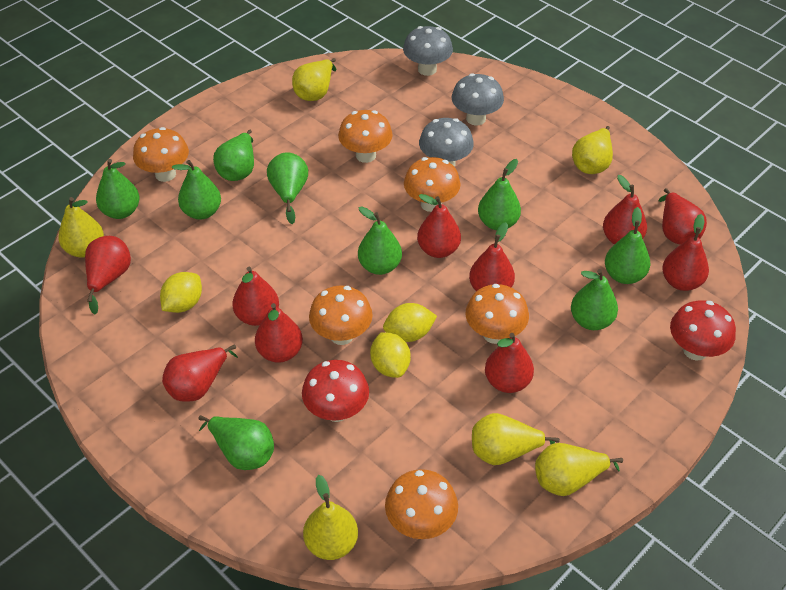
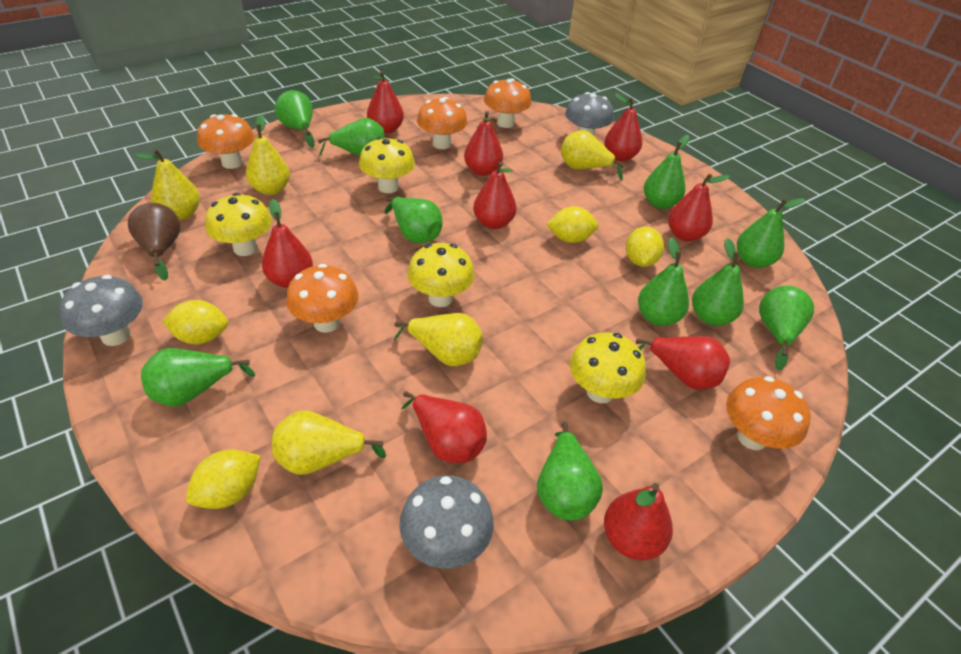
brown pear: none = 0 -> [128,203,180,281] = 1
green pear: [96,159,140,219] [172,160,221,220] [199,415,274,470] [213,130,254,181] [267,152,308,224] [358,206,402,275] [478,159,521,230] [571,269,618,330] [605,207,650,284] = 9 -> [141,348,255,407] [275,90,314,148] [318,118,385,157] [385,197,442,243] [537,422,603,521] [638,237,689,326] [644,135,690,209] [692,238,744,326] [737,198,805,268] [759,285,814,371] = 10
orange mushroom: [133,127,189,182] [309,285,373,345] [338,110,393,163] [385,469,458,539] [404,157,460,212] [466,284,529,344] = 6 -> [197,114,254,169] [286,264,359,333] [417,97,467,149] [484,78,532,128] [726,376,811,450] = 5
red mushroom: [302,360,369,422] [670,300,736,361] = 2 -> none = 0
red pear: [85,236,131,315] [162,344,238,402] [232,267,279,326] [255,303,303,363] [417,194,461,258] [469,222,515,291] [485,333,534,393] [603,175,647,245] [659,188,707,245] [662,214,709,291] = 10 -> [262,199,313,288] [367,71,404,134] [401,391,487,463] [464,111,503,176] [473,161,516,229] [604,94,642,162] [604,483,673,560] [636,336,730,390] [668,174,730,241] = 9
yellow lemon: [160,272,202,313] [370,332,411,378] [383,303,437,342] = 3 -> [162,300,228,345] [186,449,261,509] [546,206,598,243] [626,227,664,267] = 4
yellow mushroom: none = 0 -> [205,193,272,256] [359,137,415,193] [407,243,475,307] [570,332,646,403] = 4
yellow pear: [58,197,104,258] [292,58,336,101] [303,475,358,560] [472,413,560,465] [535,443,623,496] [572,126,613,174] = 6 -> [134,149,200,220] [246,114,290,195] [272,410,386,475] [394,313,483,366] [561,130,625,180] = 5

